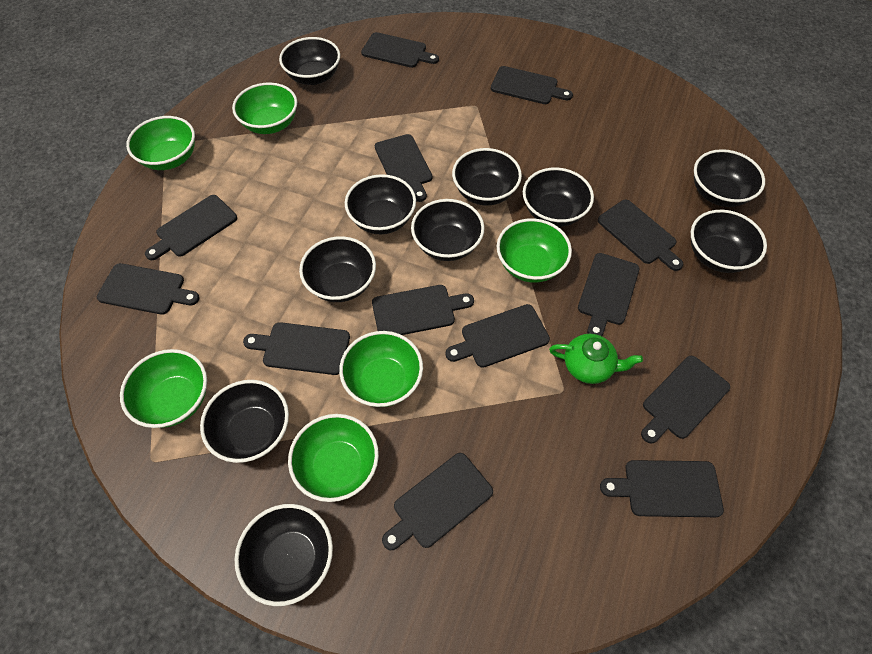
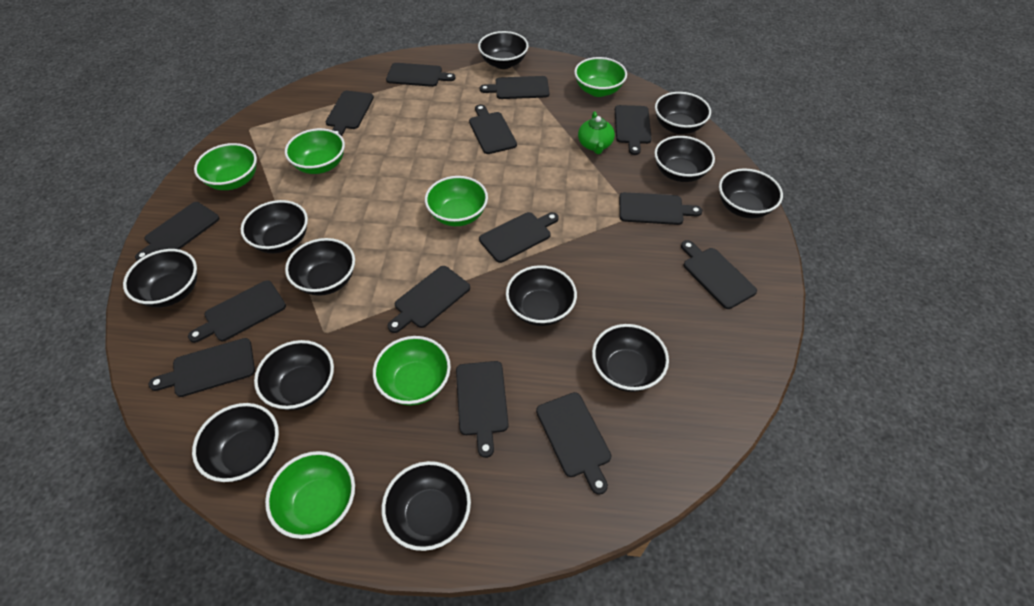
black bowl: [200,380,289,463] [235,504,333,606] [279,37,340,85] [299,236,376,302] [345,174,416,234] [411,199,484,261] [452,148,522,206] [523,168,594,227] [691,210,767,273] [694,149,765,207] = 10 -> [123,249,197,307] [192,403,279,482] [241,200,308,253] [254,340,334,410] [285,238,355,296] [382,461,471,551] [478,31,529,69] [506,265,577,326] [592,324,669,392] [654,136,715,182] [655,92,711,134] [719,168,783,218] = 12
black cutting board: [97,263,200,315] [145,195,237,260] [243,322,350,375] [361,32,439,68] [372,285,474,335] [375,134,432,202] [382,453,493,550] [446,304,550,368] [491,66,573,104] [578,253,639,336] [598,200,683,271] [600,460,724,517] [641,356,730,444] = 13 -> [135,202,220,261] [148,338,255,397] [188,280,286,343] [326,91,374,136] [386,63,455,87] [387,266,470,333] [456,361,509,458] [469,104,517,154] [479,212,559,263] [480,76,549,99] [536,392,611,495] [615,105,652,155] [619,192,702,225] [681,240,757,309] = 14

